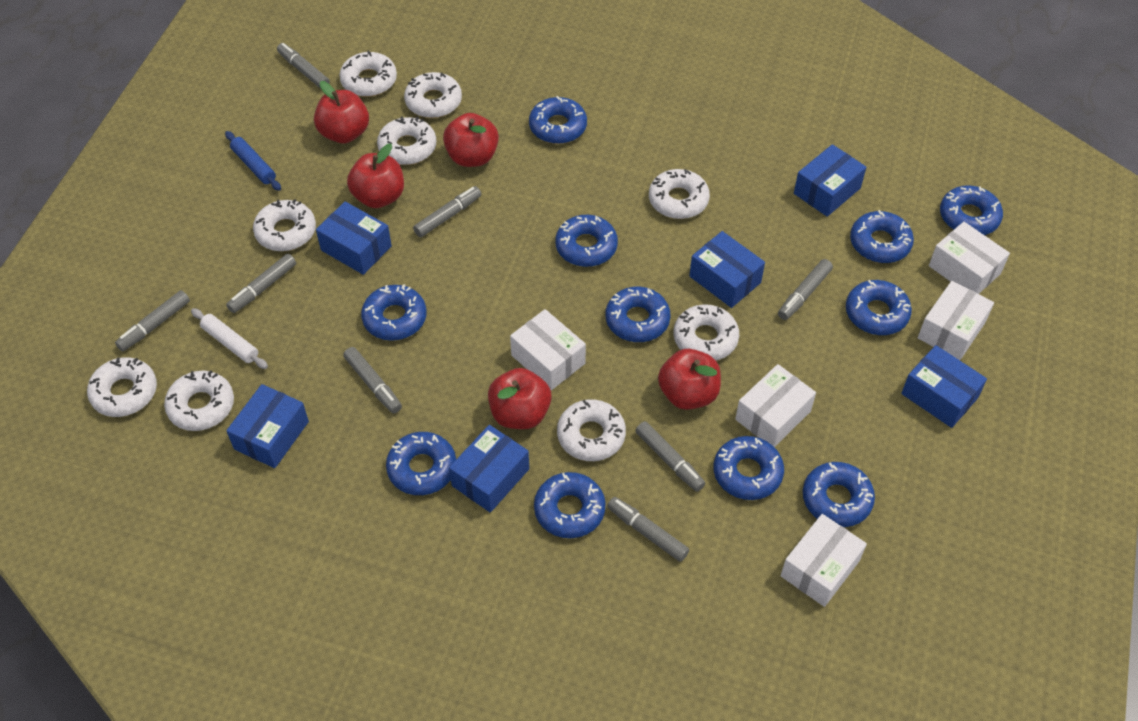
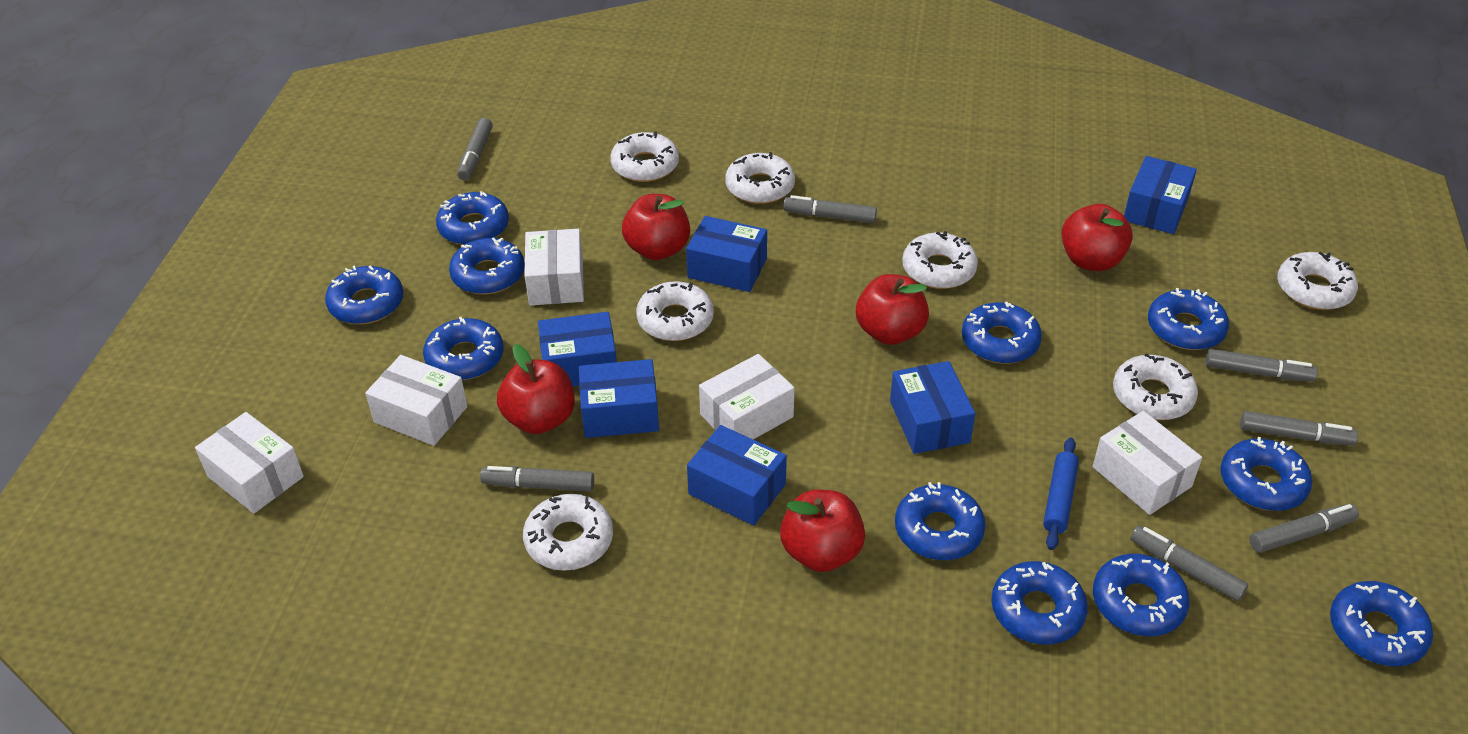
grey marker: [115,290,190,351] [226,254,296,313] [277,43,330,89] [343,347,402,414] [413,186,481,237] [607,497,689,562] [635,421,705,492] [778,259,833,320] = 8 -> [457,118,493,181] [480,466,594,491] [783,195,877,223] [1131,525,1248,601] [1206,349,1318,382] [1240,411,1358,446] [1250,504,1359,553] = 7
white donut: [87,357,157,417] [164,370,234,431] [253,199,316,251] [340,50,397,97] [377,116,436,165] [404,72,462,118] [557,399,626,461] [649,169,710,219] [674,304,739,360] = 9 -> [523,494,613,571] [610,131,679,182] [636,281,714,341] [725,152,795,204] [902,231,978,289] [1113,353,1198,420] [1277,252,1358,310] = 7
white rolling pin: [191,308,268,369] = 1 -> none = 0

